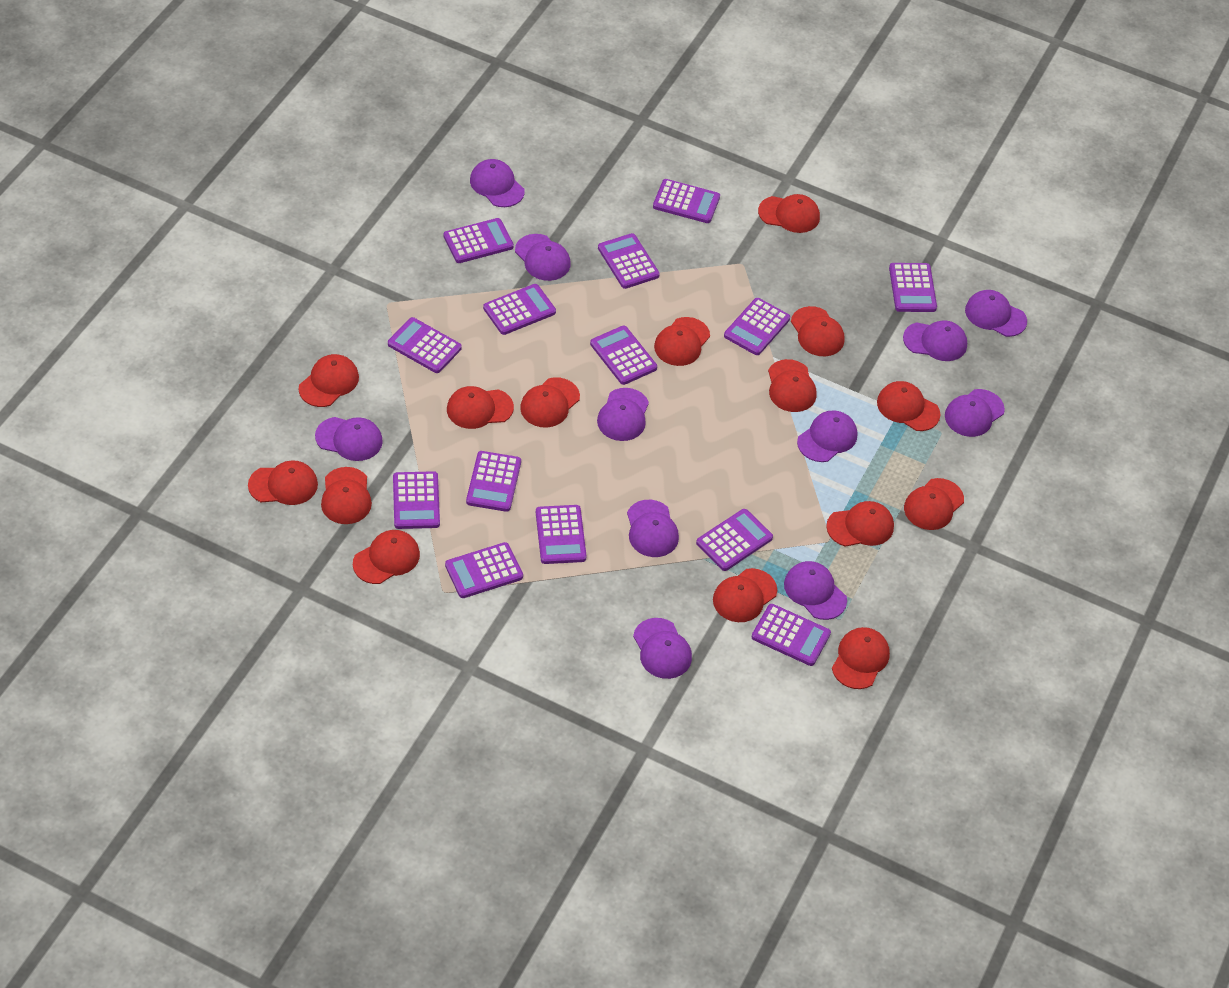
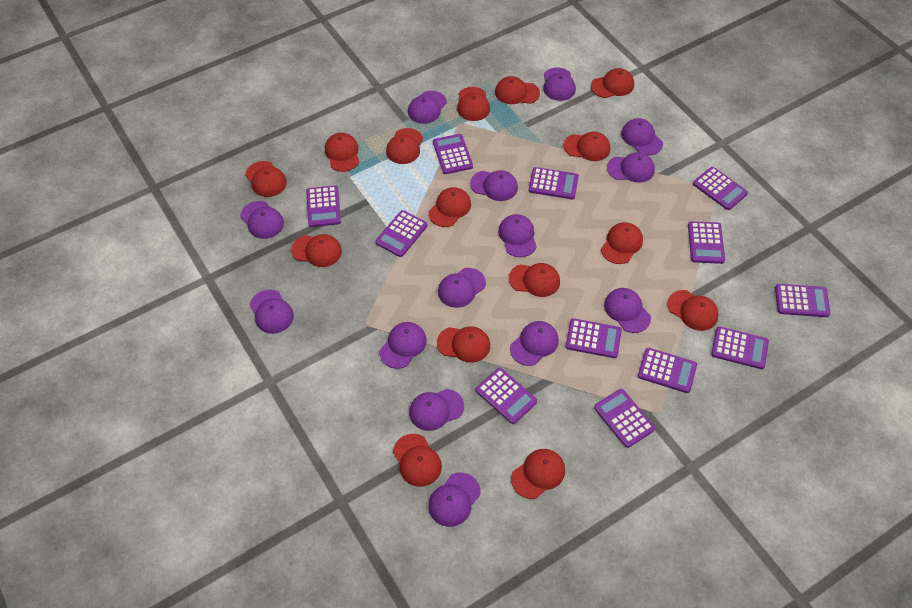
purple calculator: [388,317,462,373] [393,471,440,529] [444,218,514,263] [445,542,523,598] [466,451,521,512] [483,284,556,335] [536,505,587,564] [590,326,657,385] [598,233,660,289] [653,179,720,223] [696,509,773,571] [724,298,790,355] [752,604,831,666] [889,263,937,312] = 14 -> [306,186,341,227] [375,210,428,257] [433,134,473,174] [476,368,537,424] [528,167,579,199] [566,318,622,358] [594,389,655,448] [638,348,697,393] [688,221,725,264] [693,167,748,210] [711,326,769,369] [775,284,830,317] = 12
purple cap: [315,417,383,461] [470,159,525,207] [515,234,571,281] [597,388,649,441] [627,500,679,557] [633,618,692,679] [784,561,847,620] [797,411,857,462] [903,320,967,361] [945,389,1005,437] [965,290,1027,337] = 11 -> [241,201,284,239] [250,290,294,334] [379,322,427,369] [408,91,447,124] [409,389,464,431] [428,472,480,527] [438,268,486,308] [470,170,518,201] [498,214,537,257] [510,321,559,366] [543,67,576,101] [604,288,651,333] [607,152,655,183] [621,118,663,155] = 14

